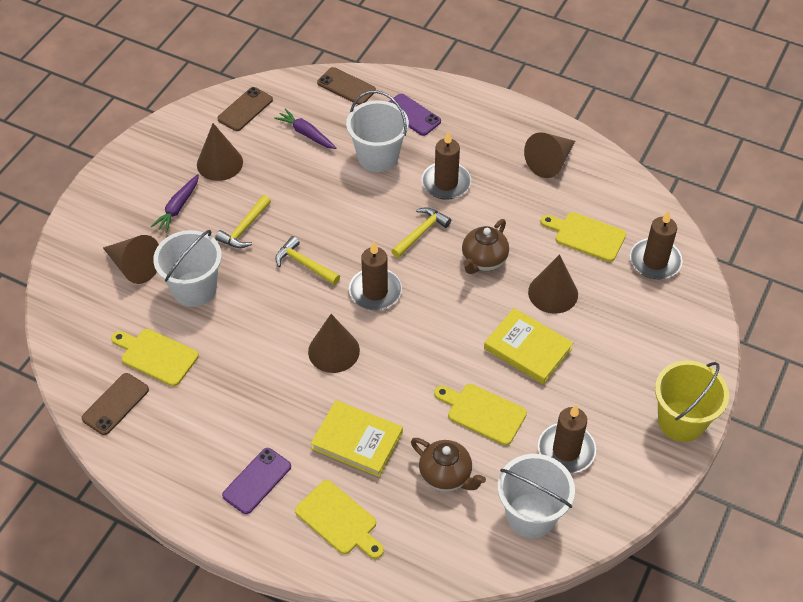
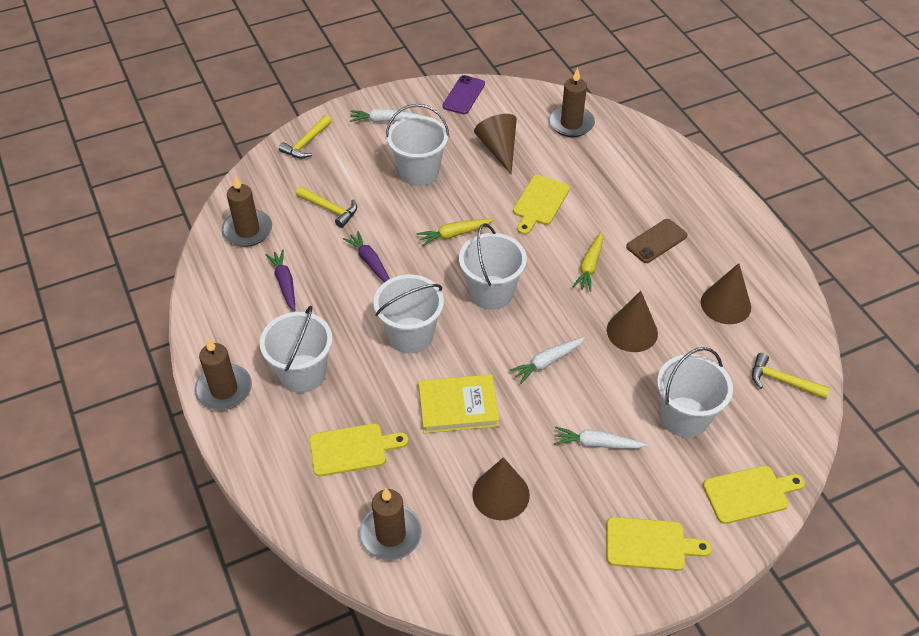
brown cone: [103,235,159,284] [197,123,243,181] [308,314,360,373] [524,132,575,178] [528,254,578,314] = 5 -> [472,457,530,520] [474,114,517,174] [607,291,658,352] [701,263,751,324] = 4
brown phone: [82,373,149,435] [217,87,273,131] [317,67,376,105] = 3 -> [626,219,688,263] = 1
brown teapot: [411,438,486,492] [462,219,509,274] = 2 -> none = 0
purple phone: [222,448,291,514] [389,94,441,136] = 2 -> [442,75,485,114] = 1
white bucket: [153,230,222,307] [346,90,409,172] [498,454,575,538] = 3 -> [260,306,333,393] [374,275,444,354] [386,104,449,186] [459,223,527,310] [657,347,733,438] = 5
white carrot: none = 0 -> [350,109,422,122] [509,337,585,384] [554,426,647,449] = 3
yellow book: [311,400,403,477] [484,308,573,384] = 2 -> [419,374,499,433] = 1
yellow bucket: [655,360,729,442] = 1 -> none = 0
yellow carrot: none = 0 -> [417,219,494,246] [573,231,603,292] = 2

